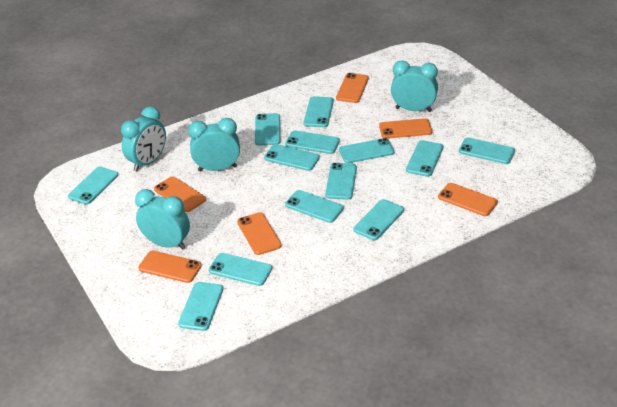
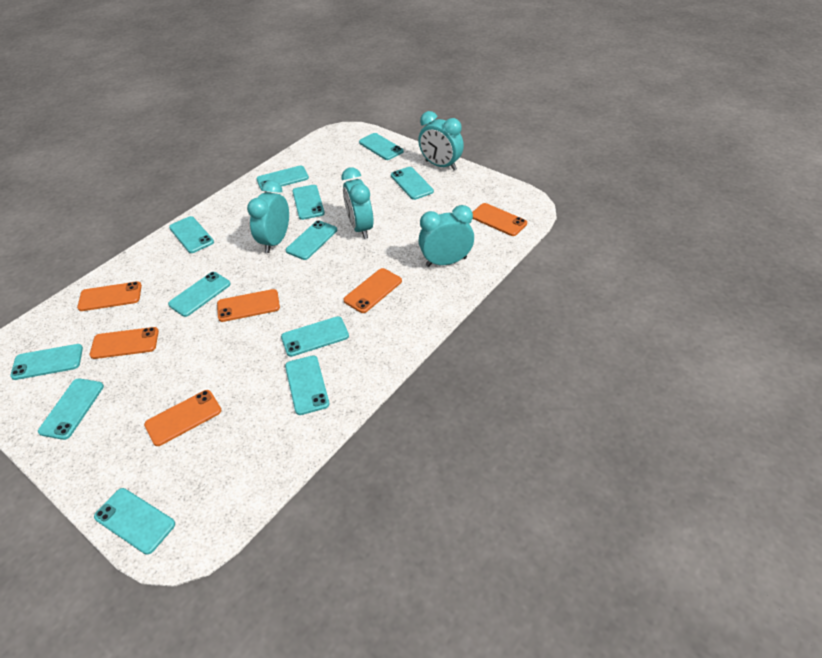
turquoise phone: [68,167,118,204] [178,282,223,331] [209,253,272,286] [255,113,280,146] [264,144,320,171] [285,130,340,154] [285,190,344,223] [303,96,334,127] [325,163,357,200] [339,138,395,163] [353,199,404,240] [406,140,443,177] [459,137,515,164] = 13 -> [10,344,83,380] [38,378,104,440] [94,488,175,555] [168,272,231,317] [169,216,214,253] [256,166,309,191] [281,316,349,357] [285,355,330,415] [286,220,337,260] [292,185,325,220] [359,133,404,160] [391,167,434,200] = 12

